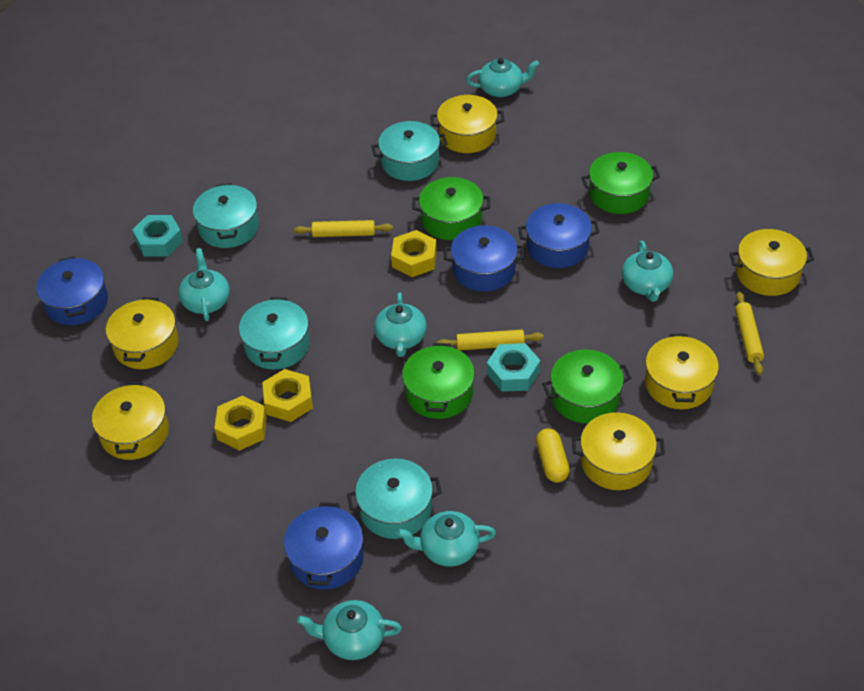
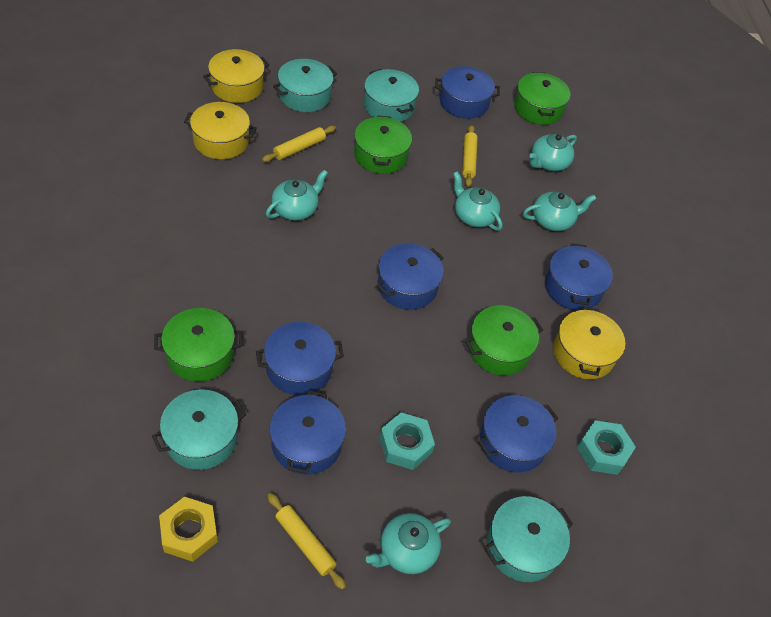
blue pot: [36,256,108,325] [284,502,363,590] [444,225,525,292] [518,203,599,268] = 4 -> [256,322,344,395] [269,390,346,475] [376,243,444,310] [435,66,500,119] [478,395,558,473] [545,243,613,311] = 6
turquoise teapot: [178,248,230,321] [297,600,402,660] [374,292,427,357] [397,511,496,567] [466,58,539,97] [622,241,673,302] = 6 -> [266,170,328,220] [366,513,451,574] [453,171,503,231] [523,192,596,231] [529,134,577,171] = 5
yellow capsule: [536,428,570,483] = 1 -> none = 0
yellow nut: [214,396,267,451] [262,369,313,422] [391,230,437,277] = 3 -> [159,497,218,562] = 1
yellow pot: [92,382,169,460] [106,297,179,369] [430,95,505,153] [572,412,665,490] [645,334,719,409] [729,229,814,296] = 6 -> [184,102,257,159] [203,49,269,103] [553,306,625,379] = 3

